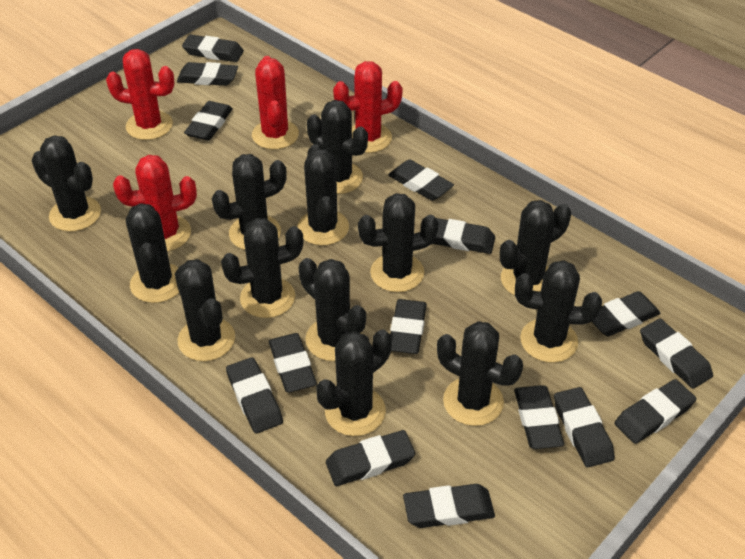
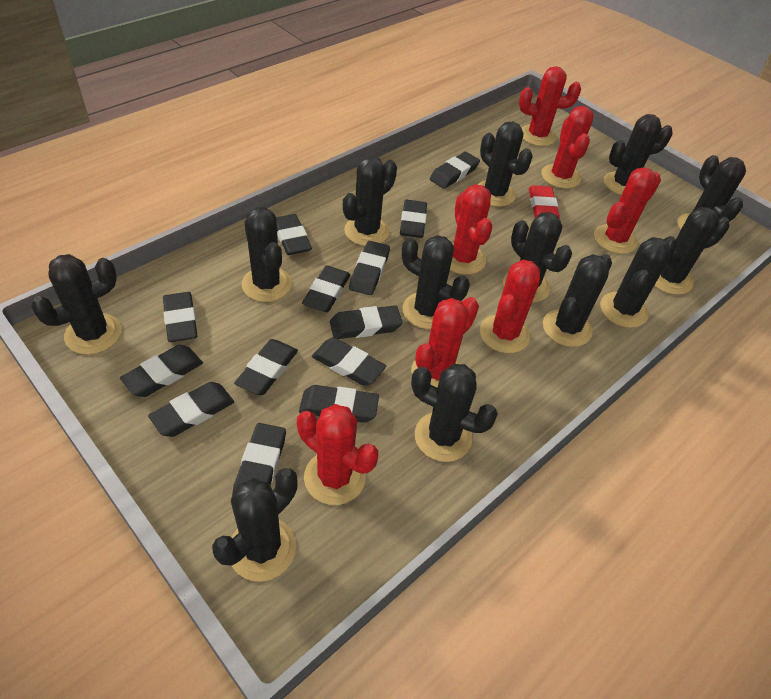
black eraser: [177,62,238,86] [182,34,244,62] [184,101,233,141] [226,357,283,434] [269,333,317,393] [326,430,415,486] [388,159,454,201] [390,299,427,354] [403,484,495,528] [432,218,495,254] [514,385,564,449] [554,387,615,467] [592,291,661,336] [615,379,696,444] [640,318,713,389] = 15 -> [120,345,203,397] [148,382,234,437] [163,292,198,342] [232,423,286,496] [234,339,298,395] [276,214,312,255] [299,385,379,423] [302,266,351,312] [312,337,386,386] [330,305,403,339] [349,241,390,295] [400,200,427,238] [430,152,480,189] = 13
red cactus: [106,49,175,140] [113,155,197,251] [252,56,299,150] [333,61,403,153] = 4 -> [297,404,378,505] [411,297,479,388] [450,184,492,275] [480,260,540,353] [519,66,581,146] [541,106,594,189] [594,168,661,254] = 7
red eraser: none = 0 -> [529,185,560,219] = 1

